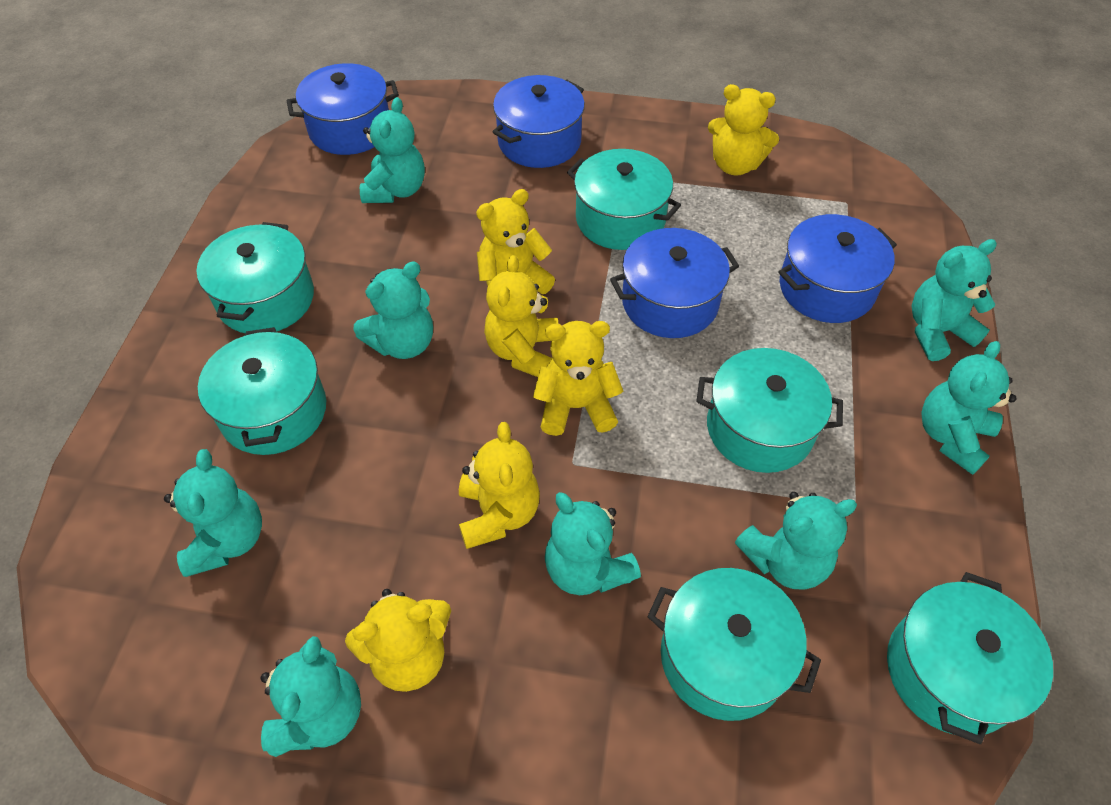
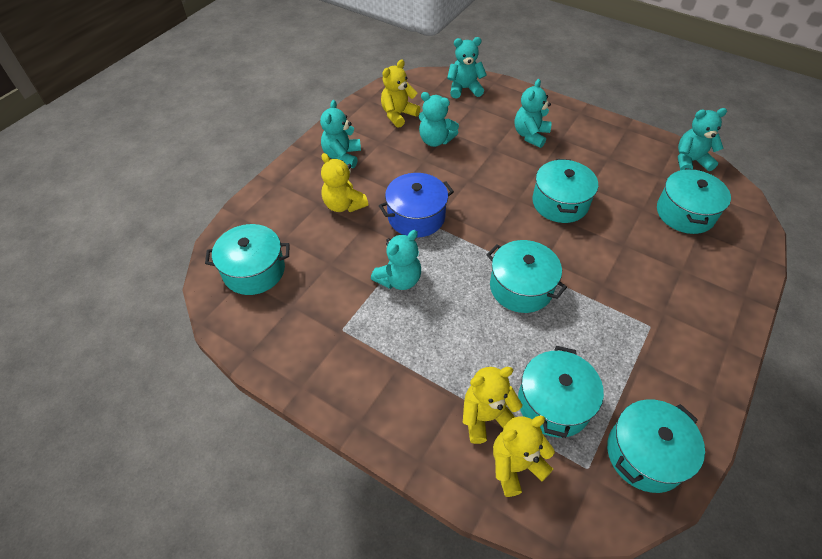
blue pot: [287,63,399,155] [493,75,585,168] [610,228,739,338] [779,214,897,323] = 4 -> [379,173,454,238] = 1
turquoise teddy bear: [164,449,262,577] [261,636,361,757] [353,262,433,359] [360,97,425,203] [545,492,641,595] [735,492,857,589] [912,239,997,361] [921,341,1016,475] = 8 -> [320,100,361,168] [371,230,421,290] [419,92,459,147] [447,37,486,98] [514,79,552,148] [678,108,727,171] = 6
yellow teddy bear: [345,589,451,692] [459,422,540,549] [476,189,555,294] [484,255,559,377] [533,321,624,436] [708,84,779,176] = 6 -> [321,153,368,212] [381,60,421,128] [463,367,523,444] [493,416,555,497] = 4

